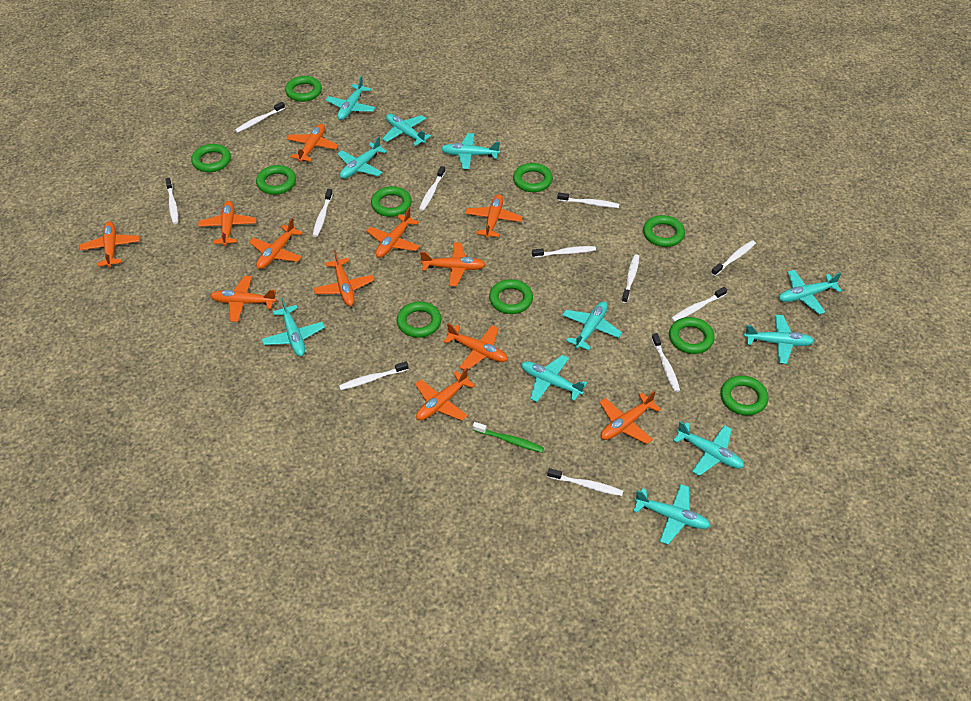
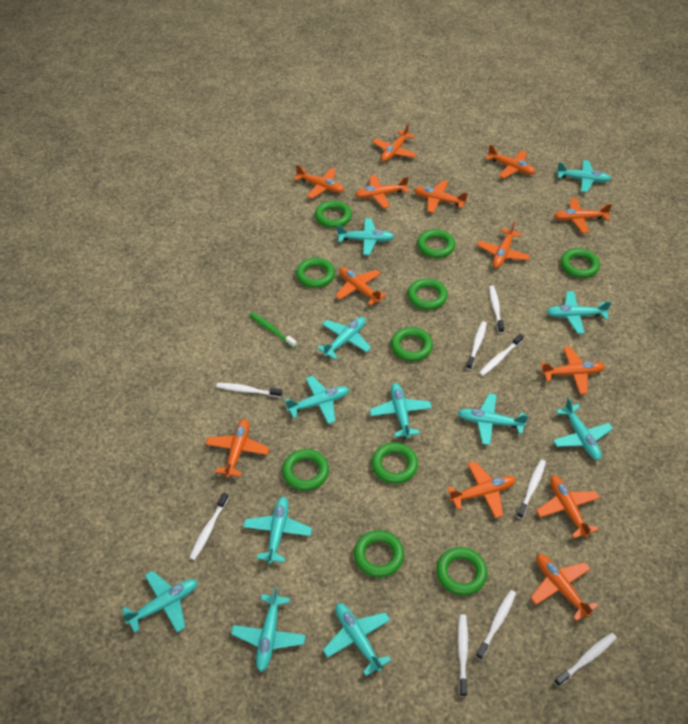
orange plane: [80,221,140,267] [198,201,257,246] [210,276,277,322] [249,218,303,269] [287,124,339,162] [314,250,374,306] [366,208,420,258] [415,368,475,421] [420,242,486,286] [443,323,508,370] [465,194,522,238] [599,390,661,444] = 12 -> [206,419,270,478] [293,164,344,199] [335,267,387,306] [355,175,409,208] [372,124,417,162] [414,180,468,213] [447,461,516,518] [477,221,530,268] [485,145,536,178] [530,554,598,621] [536,475,600,538] [541,347,605,394] [554,198,612,233] = 13
turquoise plane: [262,298,325,356] [326,76,375,120] [337,136,387,179] [382,114,431,146] [441,133,500,169] [521,355,587,402] [563,301,622,350] [633,484,711,545] [673,421,744,476] [744,315,814,364] [779,270,842,314] = 11 -> [122,571,198,633] [231,587,306,672] [243,497,312,564] [285,376,349,424] [317,317,371,359] [323,603,391,676] [337,218,394,255] [370,383,432,439] [458,393,529,445] [547,291,612,334] [553,398,613,460] [556,160,611,192] = 12
white toothbrush: [165,178,178,224] [235,102,285,133] [313,189,333,237] [339,361,409,390] [419,166,445,211] [532,246,596,258] [547,468,623,496] [557,193,619,208] [622,254,639,303] [651,333,680,392] [671,287,727,322] [711,240,756,276] = 12 -> [189,492,229,560] [216,383,282,397] [458,614,468,697] [466,321,487,370] [476,590,516,660] [479,334,524,376] [489,285,504,333] [517,460,546,519] [554,633,617,687] = 9

